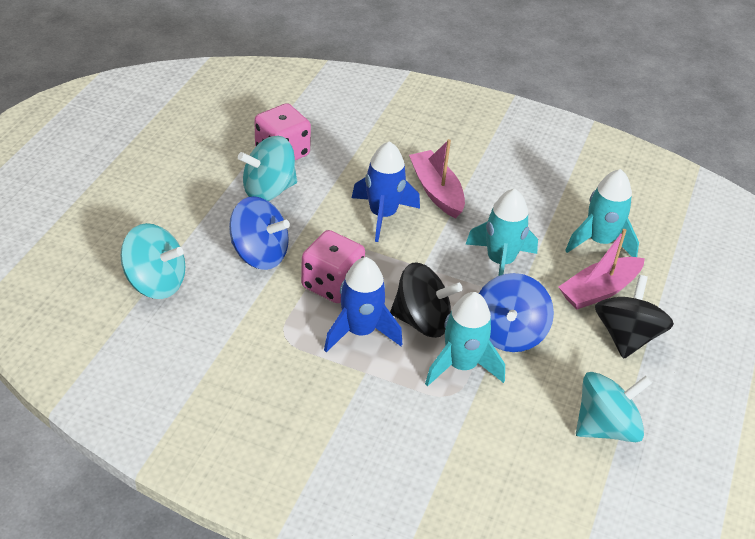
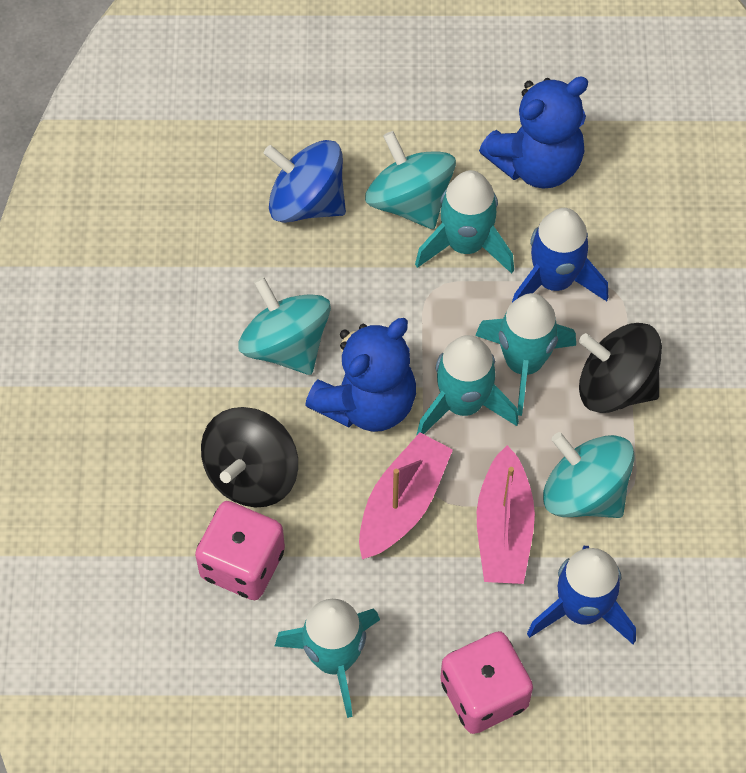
blue spinning top: [229,196,290,270] [479,273,554,352] = 2 -> [264,140,346,223] = 1
blue teddy bear: none = 0 -> [305,318,416,432] [479,77,588,189] = 2
turquoise rocket: [425,292,505,386] [465,189,538,276] [565,169,639,257] = 3 -> [275,599,380,718] [415,170,514,274] [417,335,519,435] [475,293,576,416] = 4

